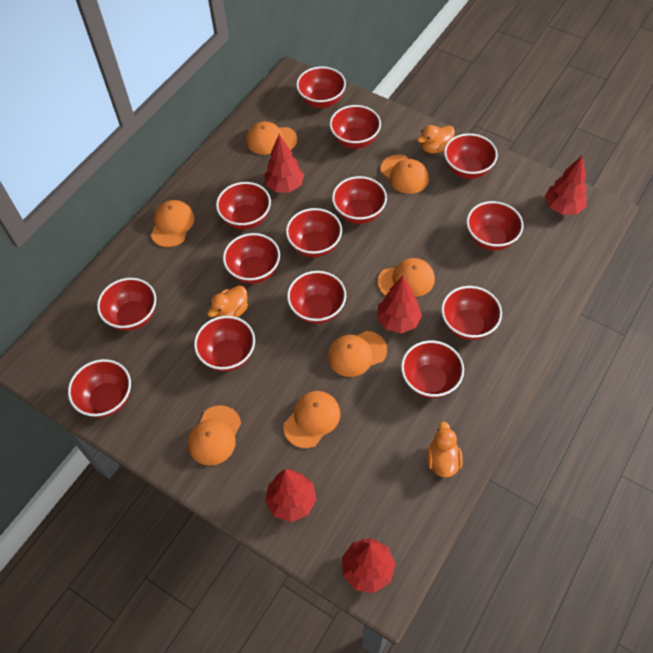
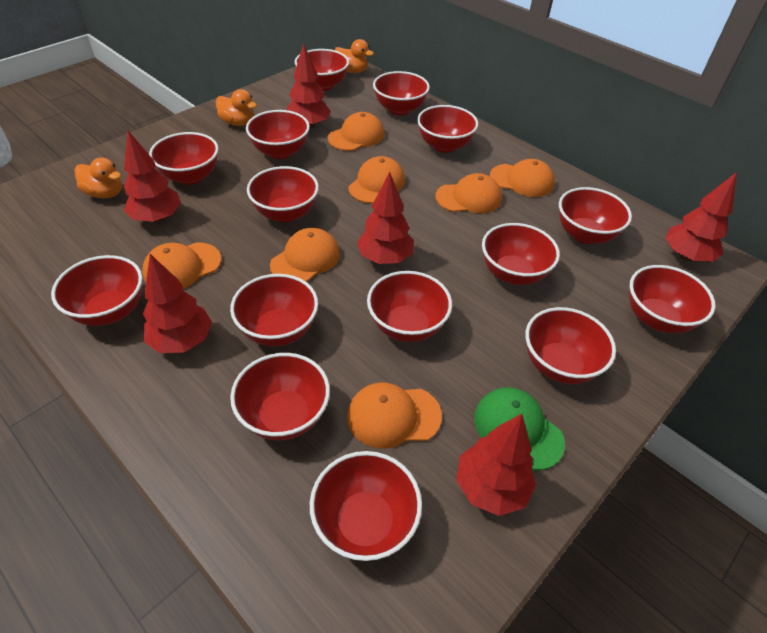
green cap: none = 0 -> [474,387,565,471] = 1
red bowl: [68,359,131,418] [97,278,156,331] [194,316,255,371] [216,182,271,230] [223,233,280,284] [286,208,342,258] [287,271,346,324] [296,66,346,108] [330,105,381,149] [332,176,387,224] [401,341,464,398] [441,286,502,340] [444,133,498,179] [467,201,523,251] = 14 -> [51,255,143,326] [149,132,219,185] [230,274,318,346] [230,353,330,440] [246,110,310,159] [247,166,319,222] [295,49,349,91] [310,451,422,561] [367,271,452,342] [373,71,430,115] [417,105,478,153] [482,223,560,285] [525,307,616,384] [559,187,632,244] [629,265,716,333] = 15
red tree: [264,134,304,192] [265,469,316,522] [342,538,396,593] [377,276,422,333] [545,156,587,215] = 5 -> [124,131,181,223] [143,254,212,353] [287,43,331,129] [357,172,414,264] [456,414,536,516] [666,172,737,262] = 6

